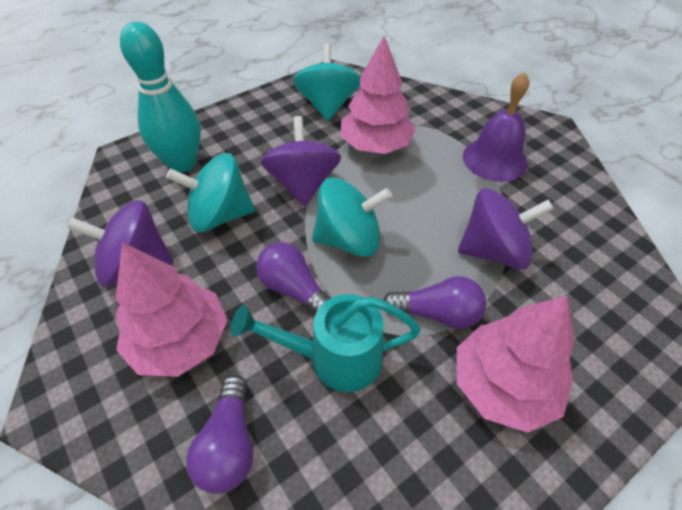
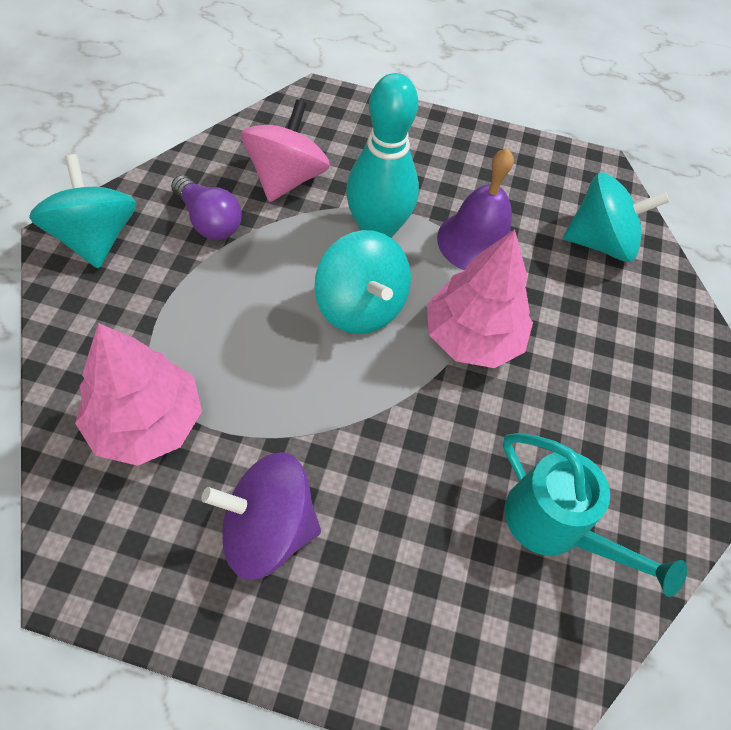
pink spinning top: none = 0 -> [241,100,330,202] = 1
pink tree: [115,242,227,377] [340,36,416,154] [457,295,574,433] = 3 -> [75,323,202,466] [427,230,533,368] = 2
purple light bulb: [186,375,253,494] [256,242,331,315] [383,276,487,329] = 3 -> [171,175,242,240] = 1
purple spinning top: [67,200,173,287] [261,116,341,206] [458,188,554,270] = 3 -> [201,452,321,580] = 1

